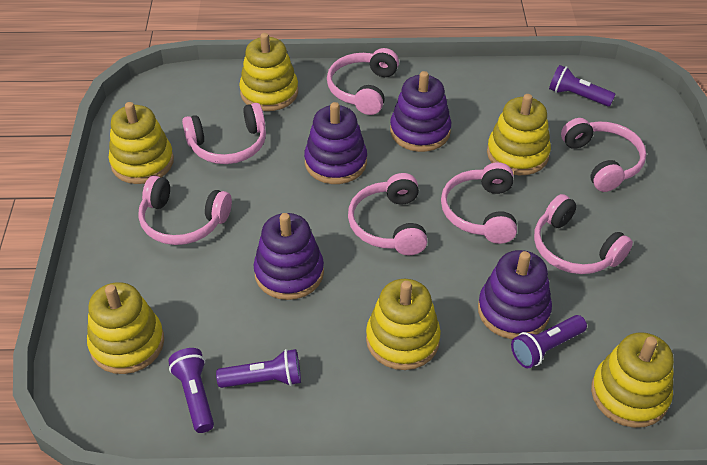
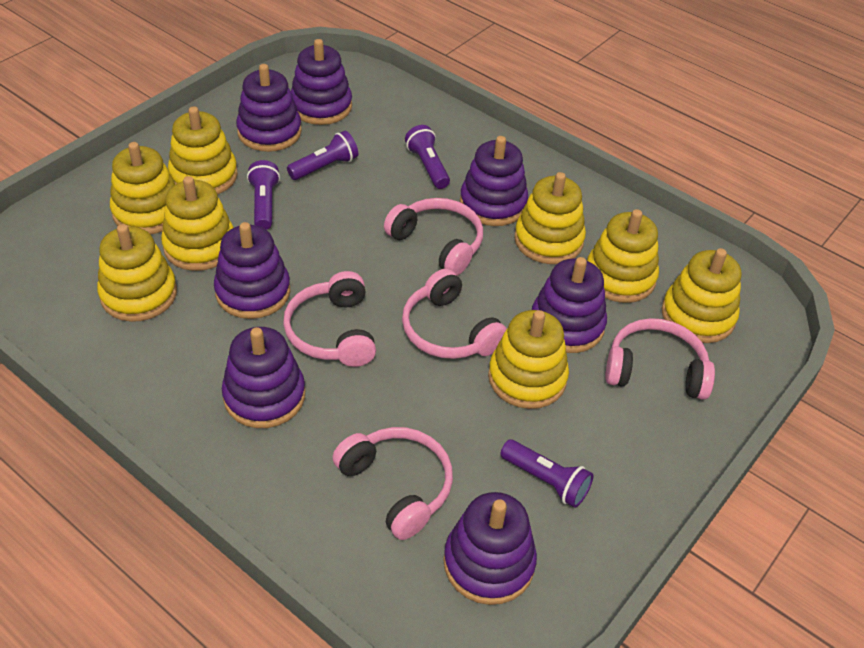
pink headphones: [138,176,232,245] [182,103,266,164] [327,48,399,115] [348,173,427,255] [441,162,517,244] [534,194,633,274] [561,118,646,192] = 7 -> [283,271,376,367] [332,427,453,540] [384,198,483,276] [402,269,507,359] [605,318,715,400] = 5
purple stacking toy: [254,213,324,300] [304,102,367,184] [390,71,451,152] [478,250,552,339] = 4 -> [214,222,290,319] [222,327,305,428] [236,64,302,152] [291,39,352,125] [443,492,537,605] [460,136,528,226] [532,257,607,353] = 7
yellow stacking toy: [87,282,164,374] [109,102,174,184] [239,33,298,111] [366,279,441,370] [487,94,551,175] [591,332,674,428] = 6 -> [97,224,177,322] [110,142,175,234] [161,176,234,271] [168,106,238,194] [488,310,569,409] [514,172,586,264] [587,209,659,303] [661,248,741,343] = 8

